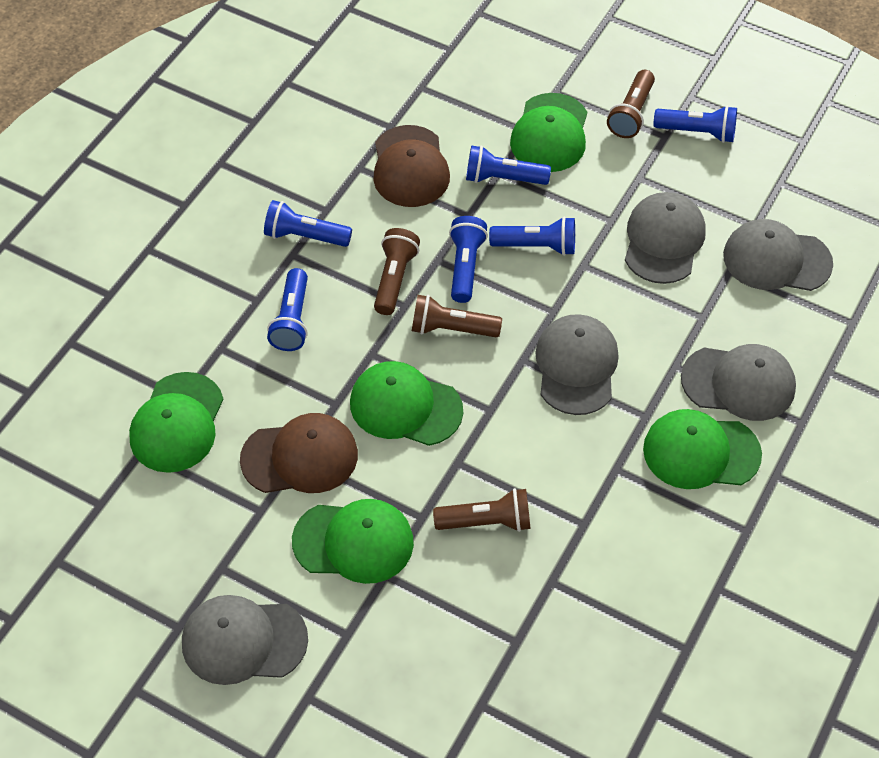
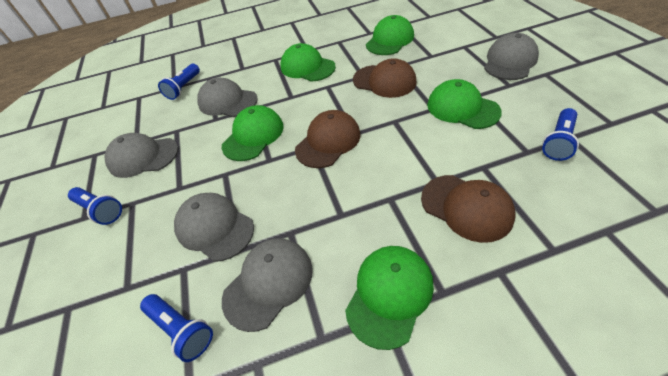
blue flashlight: [264,200,352,247] [267,268,308,351] [449,216,488,303] [466,145,551,185] [489,217,575,256] [654,105,737,143] = 6 -> [68,187,122,225] [140,294,213,362] [158,64,200,100] [542,108,579,161] = 4
brown cap: [240,413,358,493] [373,125,450,207] = 2 -> [295,110,360,168] [353,58,417,98] [421,175,515,243] = 3
brown flashlight: [374,228,420,315] [412,295,502,337] [433,488,531,532] [607,70,655,138] = 4 -> none = 0

